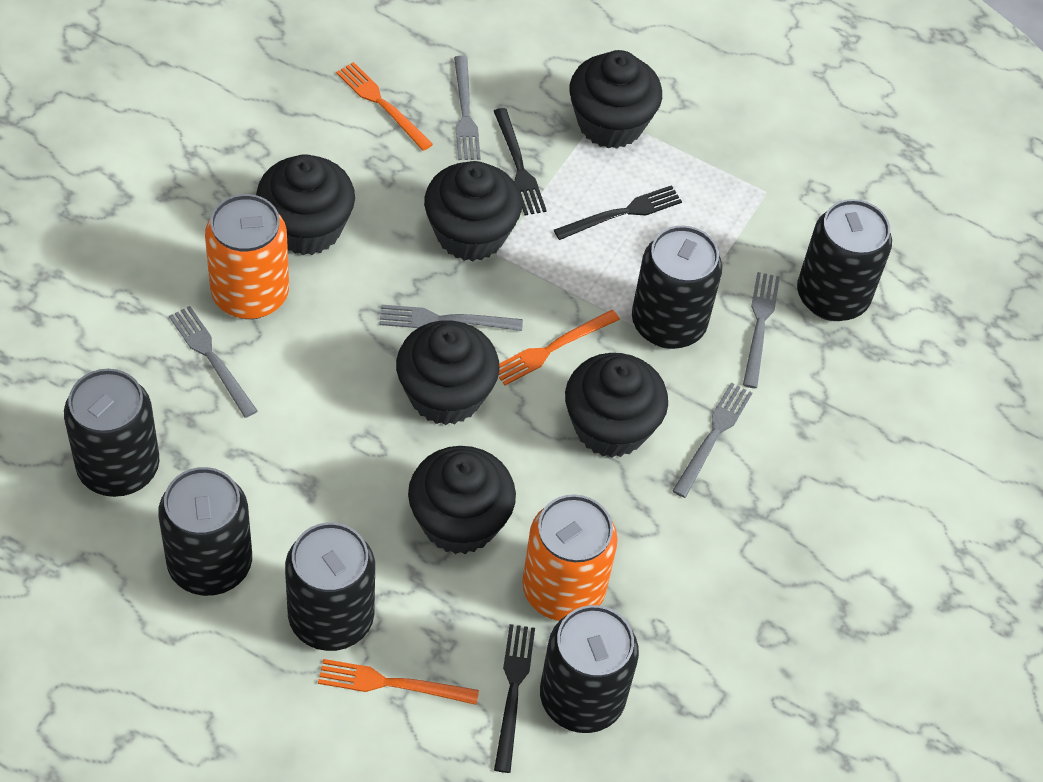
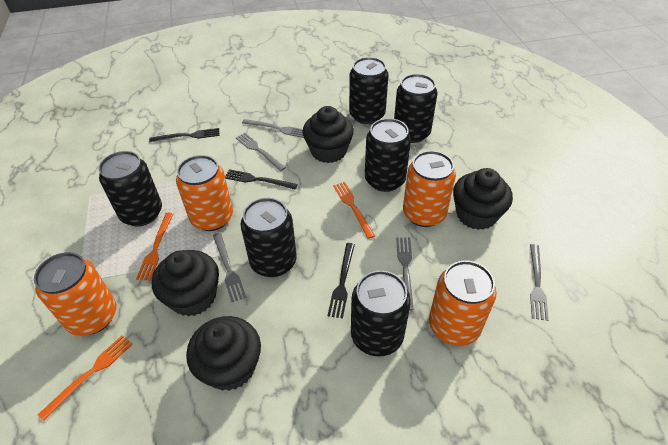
black cupcake: [256,154,355,255] [396,320,500,425] [408,446,516,554] [424,161,522,261] [565,353,668,458] [569,50,662,149] = 6 -> [152,250,219,317] [186,316,261,391] [303,106,354,163] [453,168,513,230] = 4
orange can: [205,194,289,319] [522,494,618,621] = 2 -> [34,252,116,336] [176,155,233,231] [403,151,456,227] [429,260,497,346] = 4

